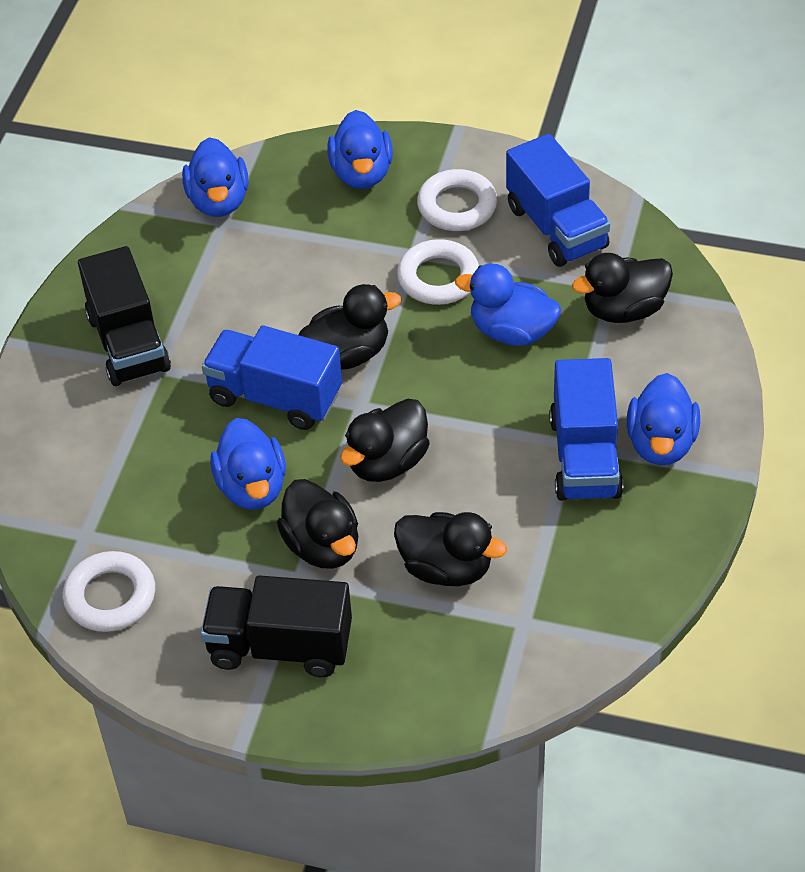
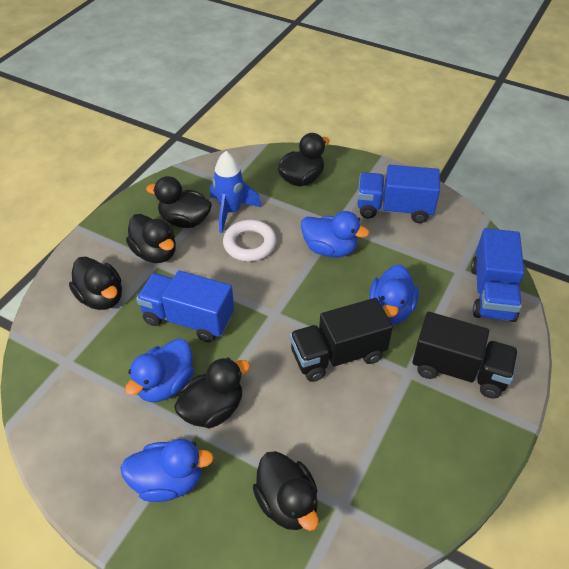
black duck: [277,479,358,569] [298,284,401,370] [340,399,430,482] [394,512,507,586] [572,253,673,323] = 5 -> [69,256,122,310] [126,214,176,263] [146,176,212,228] [174,357,250,428] [253,451,319,531] [278,133,330,187] = 6
blue duck: [182,137,248,217] [210,418,286,510] [327,110,393,189] [455,264,561,346] [627,373,700,465] = 5 -> [120,439,214,502] [125,339,194,402] [301,211,369,257] [369,264,419,324] = 4
blue rocket: none = 0 -> [210,151,262,233] = 1
white ring: [63,551,155,632] [397,239,479,305] [417,169,497,231] = 3 -> [223,220,277,262] = 1

